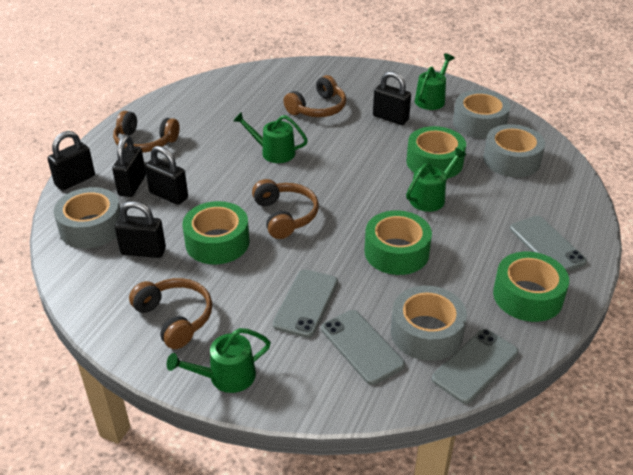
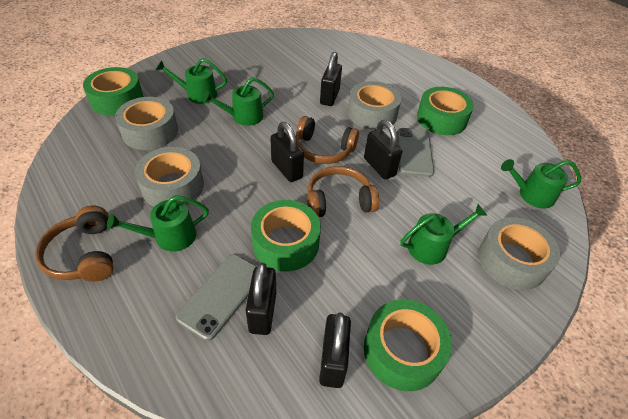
brown headphones: [113,111,180,153] [129,278,212,349] [252,179,319,239] [284,75,346,117] = 4 -> [35,206,114,282] [296,116,359,164] [307,166,379,217] = 3
green watering can: [167,328,271,393] [233,112,308,163] [406,147,466,212] [415,54,454,110] = 4 -> [107,195,209,252] [155,58,227,104] [202,77,274,126] [400,204,488,265] [501,159,581,209] = 5
grey phone: [273,269,338,338] [321,310,405,385] [432,329,518,404] [510,216,587,272] = 4 -> [176,254,257,341] [397,128,434,177] = 2

